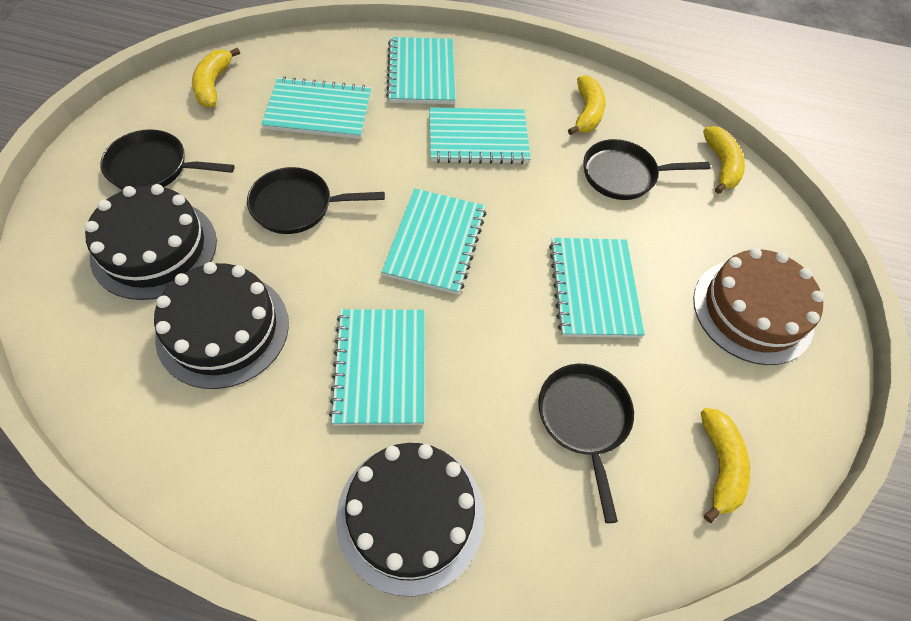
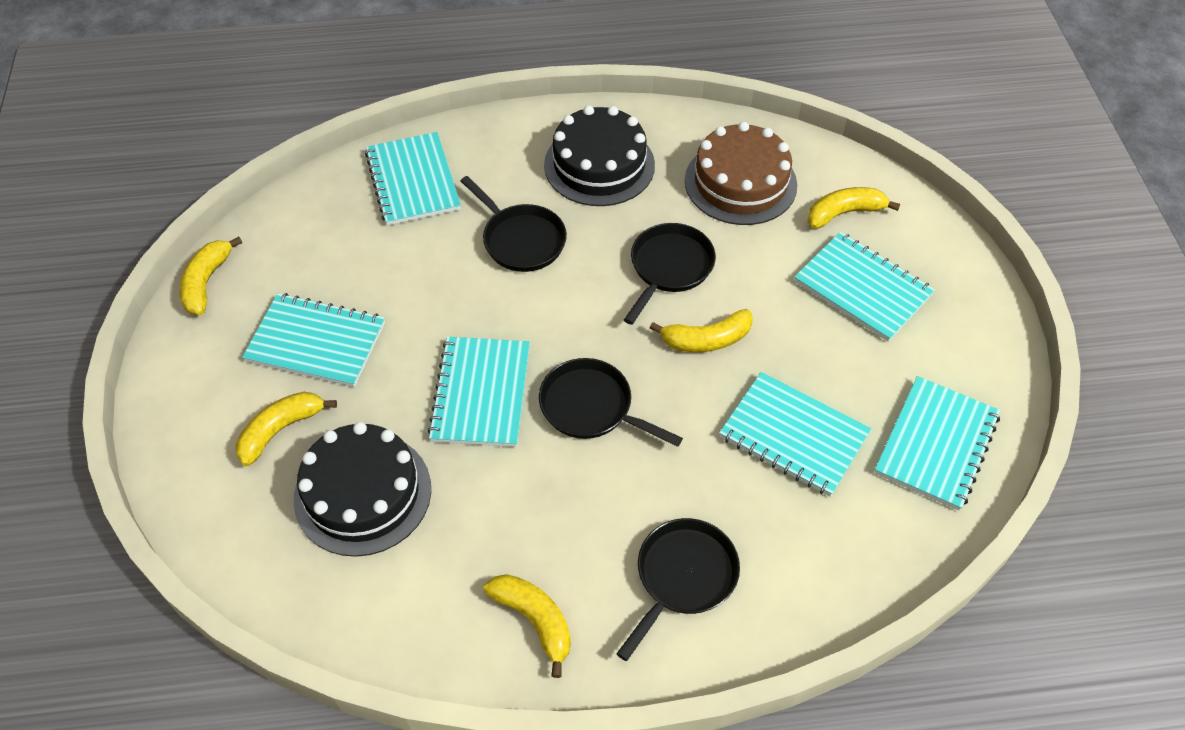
black cake: [85,184,217,300] [154,262,289,389] [336,443,484,596] = 3 -> [294,422,431,557] [544,106,655,206] = 2
yellow banana: [192,48,240,108] [568,75,606,135] [701,408,750,523] [703,126,745,194] = 4 -> [179,237,242,315] [236,392,337,466] [484,574,571,678] [650,309,753,352] [807,187,900,229] = 5

